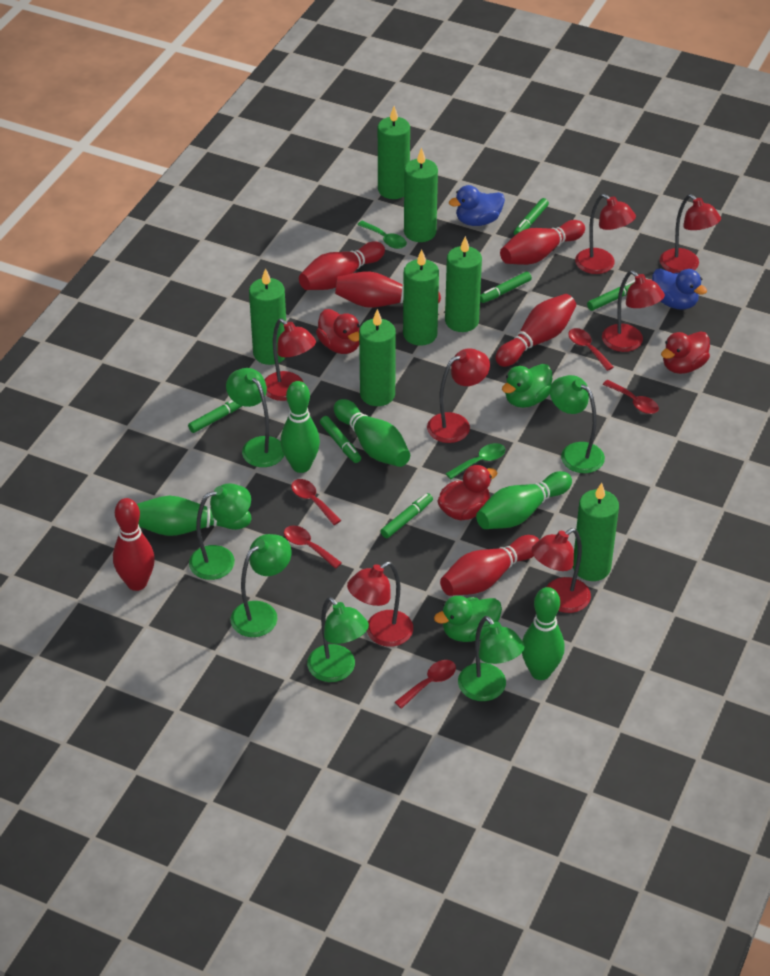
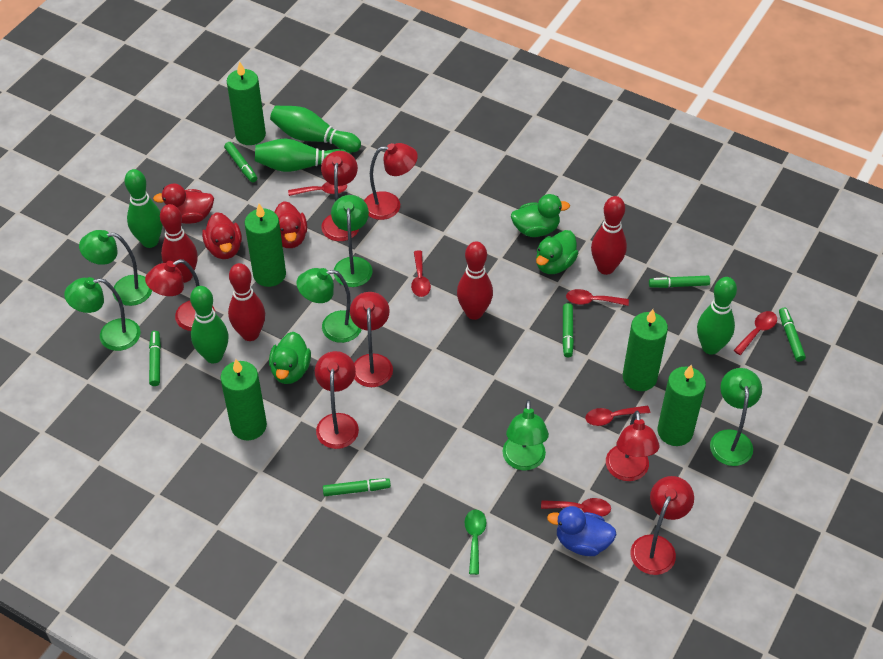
blue duck: [449,185,505,226] [652,268,707,310] = 2 -> [547,506,617,556] = 1
green candle: [249,268,286,365] [359,309,396,406] [378,106,410,199] [403,250,439,346] [404,148,438,242] [445,236,482,332] [573,483,619,581] = 7 -> [221,359,267,441] [227,61,266,145] [244,204,286,287] [623,309,668,391] [657,365,706,446] = 5
green duck: [434,596,502,642] [502,364,552,408] = 2 -> [269,332,311,384] [511,194,570,237] [536,230,578,274] = 3
green spoon: [357,221,407,249] [446,443,505,479] = 2 -> [465,509,486,575] = 1
red bowling pin: [113,498,155,591] [299,241,385,290] [335,271,441,308] [440,535,539,596] [495,294,576,367] [500,220,585,265] = 6 -> [160,204,198,283] [228,263,265,341] [457,241,493,320] [591,196,627,275] = 4
red spoon: [284,526,342,569] [291,479,341,525] [395,660,456,709] [568,328,614,371] [603,380,659,414] = 5 -> [288,182,347,196] [411,250,431,297] [541,498,611,517] [566,289,629,306] [585,406,650,426] [733,311,777,355] = 6

